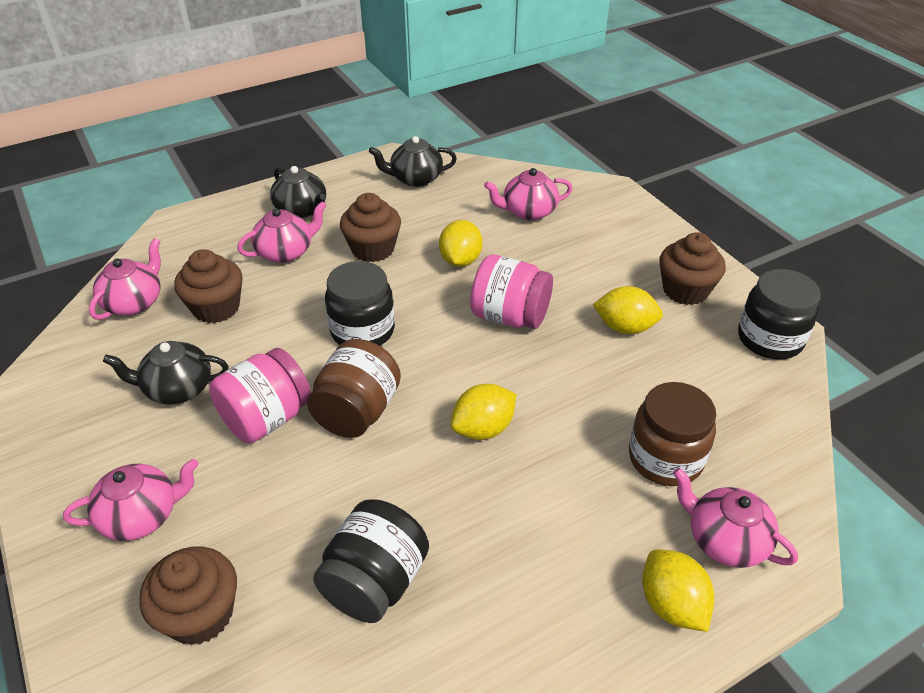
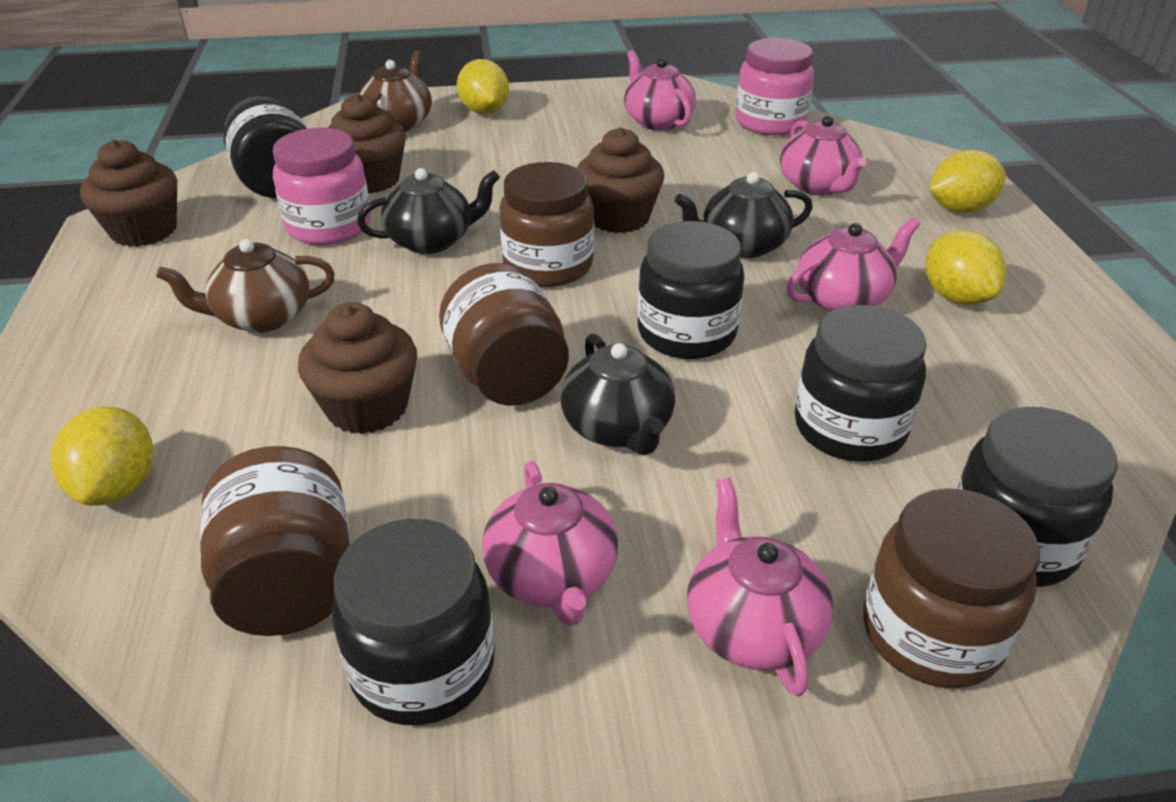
black jar: [313,499,429,623] [325,261,395,346] [738,269,821,359] = 3 -> [224,96,307,198] [332,519,495,725] [638,221,744,359] [795,305,927,462] [956,407,1118,587] = 5
brown jar: [307,339,401,438] [629,382,716,486] = 2 -> [200,446,350,636] [439,263,569,406] [499,162,594,287] [863,488,1040,688] = 4
brown teapot: none = 0 -> [156,239,335,333] [359,51,432,131] = 2

